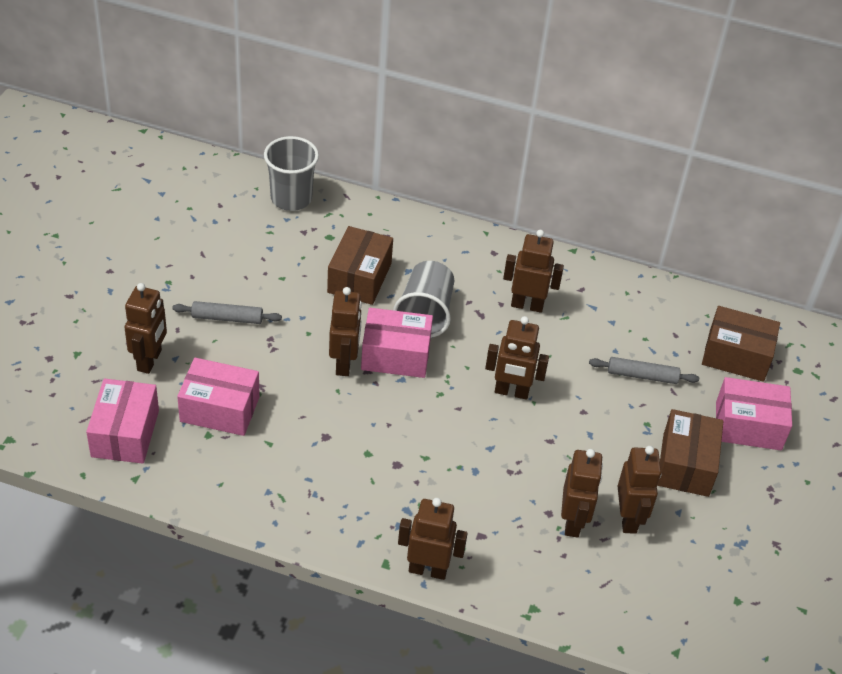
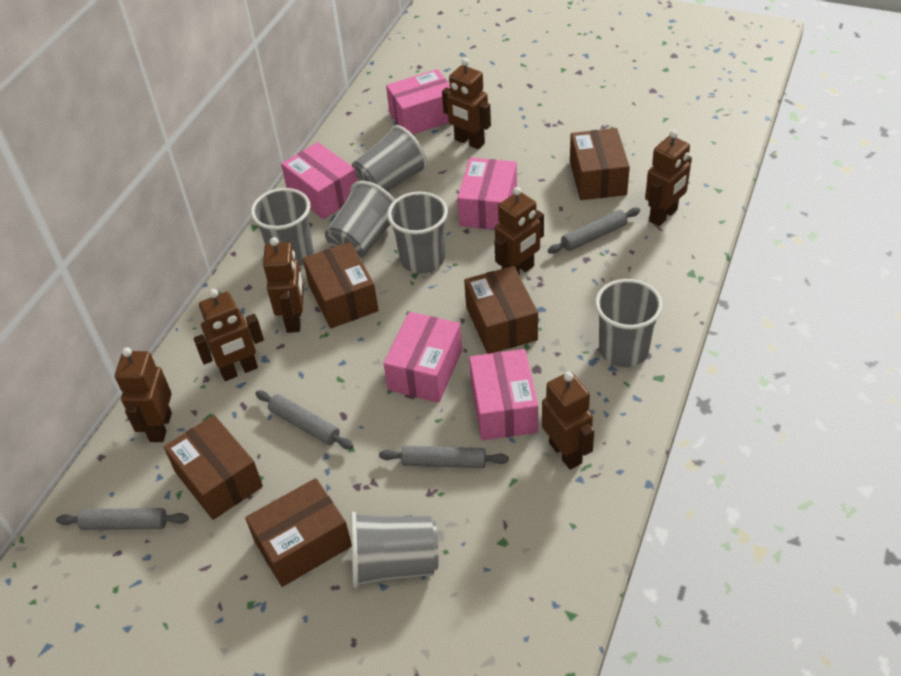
brown box: [327,226,393,305] [657,409,723,497] [702,306,780,382] = 3 -> [164,415,263,520] [245,478,352,587] [303,242,379,328] [464,266,538,354] [570,128,630,200] = 5
grey cup: [264,136,319,211] [393,261,454,338] = 2 -> [251,188,313,266] [325,181,395,259] [351,512,439,588] [352,125,428,192] [387,192,448,273] [595,279,663,367] = 6
grey rolling pin: [172,301,282,324] [589,357,699,384] = 2 -> [56,508,189,530] [255,390,353,449] [379,446,509,468] [548,207,640,254] = 4
pink box: [86,378,159,464] [177,358,260,436] [361,308,433,378] [716,377,792,450] = 4 -> [281,142,357,219] [383,312,462,403] [386,69,450,135] [457,157,517,230] [469,349,538,440] = 5

